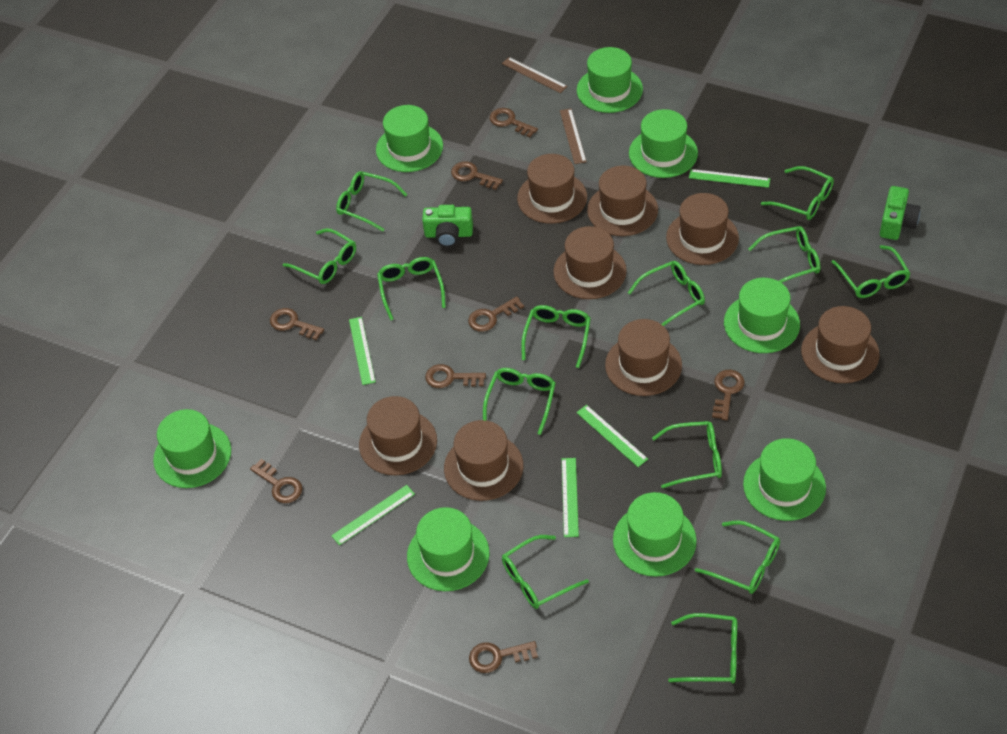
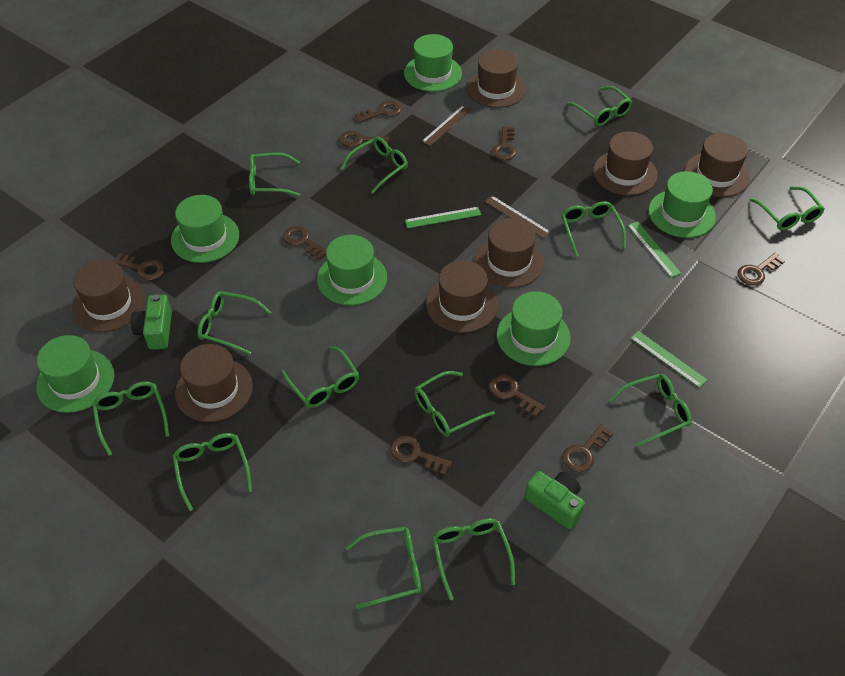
brown hat: [359,396,437,475] [444,420,523,501] [517,154,587,224] [554,226,627,299] [587,166,658,236] [605,319,682,396] [666,193,739,265] [801,306,879,383] = 8 -> [72,260,145,332] [175,344,253,422] [426,260,498,333] [467,49,526,108] [475,218,544,288] [593,131,658,195] [685,133,750,197] = 7
brown key: [250,459,302,503] [270,308,324,340] [425,364,486,388] [451,161,503,190] [468,296,524,332] [469,641,538,673] [490,108,538,138] [712,370,745,420] = 8 -> [113,253,165,281] [283,226,326,260] [340,131,389,147] [355,101,402,123] [390,436,452,475] [489,374,545,417] [492,126,516,160] [562,424,613,472] [737,253,785,286] = 9
green hat: [153,409,231,488] [376,105,443,172] [407,507,489,591] [577,47,643,113] [613,492,697,577] [629,109,698,178] [724,278,800,353] [743,438,826,521] = 8 -> [36,335,114,413] [171,195,239,263] [317,235,387,305] [404,34,462,92] [497,291,571,366] [648,171,716,238] = 6
green ruler: [331,485,415,545] [349,317,376,385] [562,458,579,537] [576,405,648,467] [689,169,770,188] = 5 -> [405,207,481,228] [627,221,681,277] [631,331,707,388] = 3

